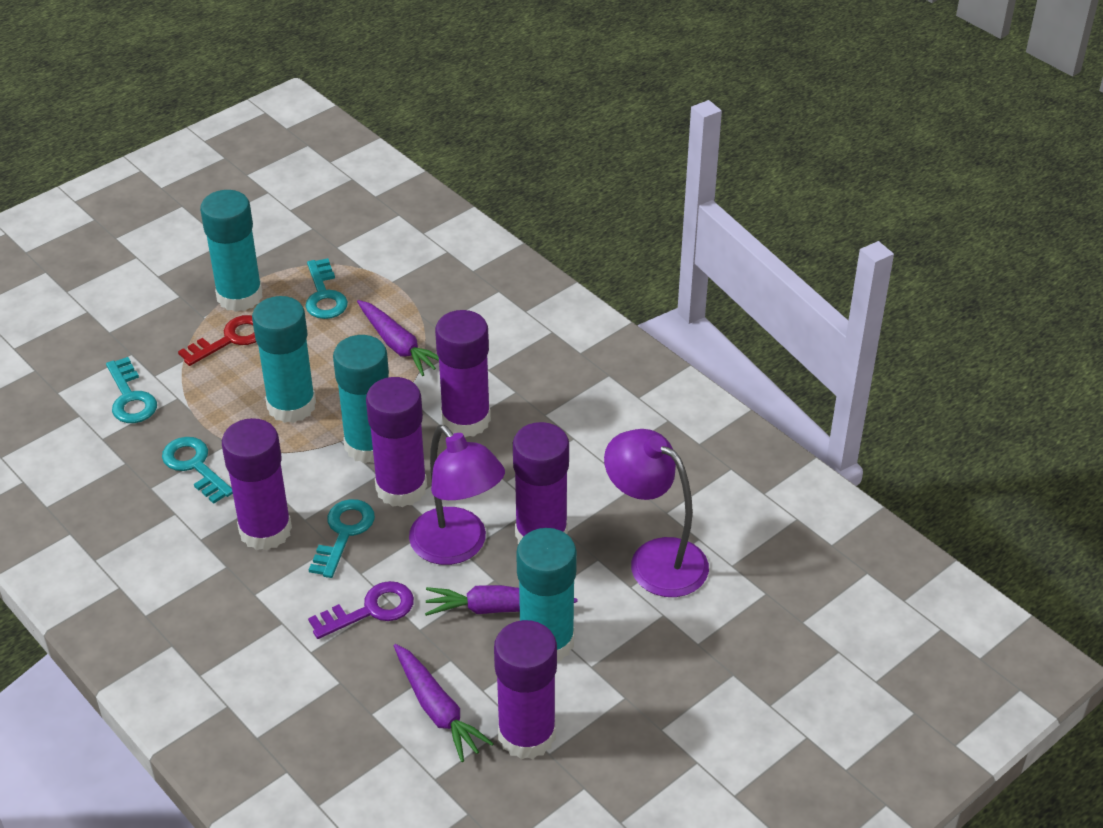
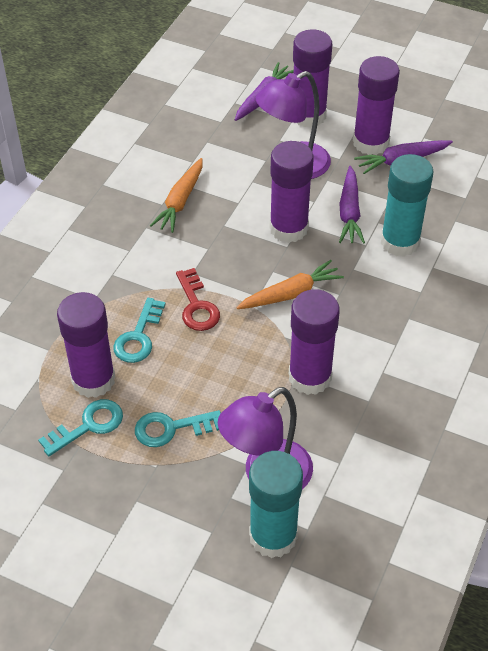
orange carrot: none = 0 -> [150,158,203,233] [236,260,344,309] = 2
purple key: [308,581,414,639] = 1 -> none = 0
turquoise glue stick: [200,190,263,312] [252,296,316,423] [333,335,389,463] [516,528,577,661] = 4 -> [249,451,303,558] [381,154,433,257] = 2
turquoise key: [106,357,157,423] [162,437,233,504] [305,258,348,319] [309,499,375,578] = 4 -> [38,399,123,456] [113,298,166,363] [135,410,221,447] = 3

